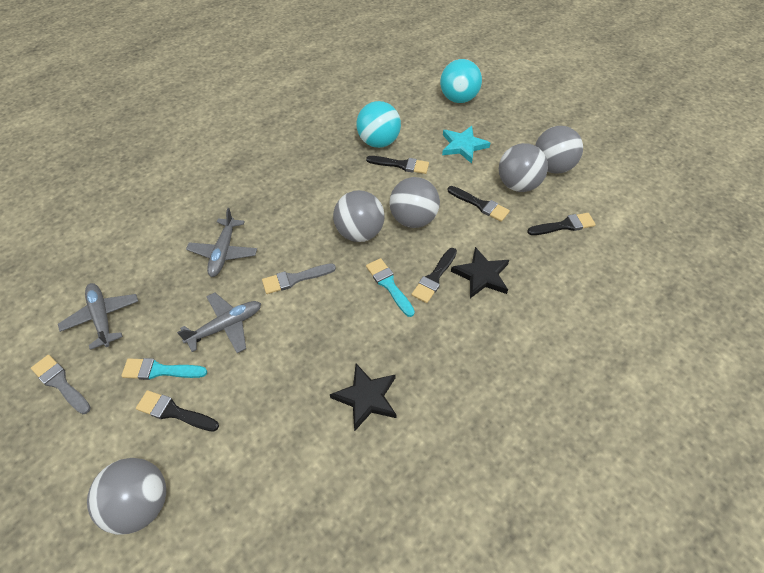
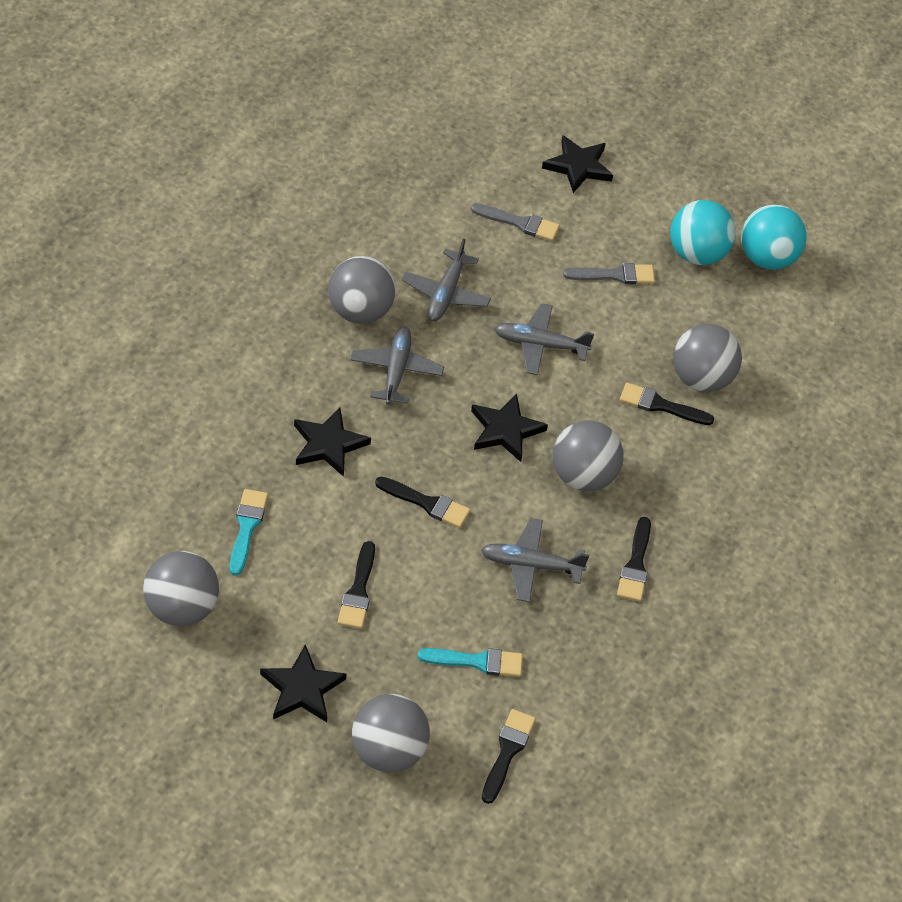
black star: [330,364,396,431] [451,247,509,298] = 2 -> [260,644,347,722] [294,407,371,477] [471,394,548,462] [542,135,613,193] = 4
grey plane: [58,283,138,350] [177,293,261,353] [186,208,257,277] = 3 -> [350,326,444,405] [402,238,491,321] [481,518,589,602] [494,303,594,375] = 4
turquoise star: [442,126,490,163] = 1 -> none = 0

